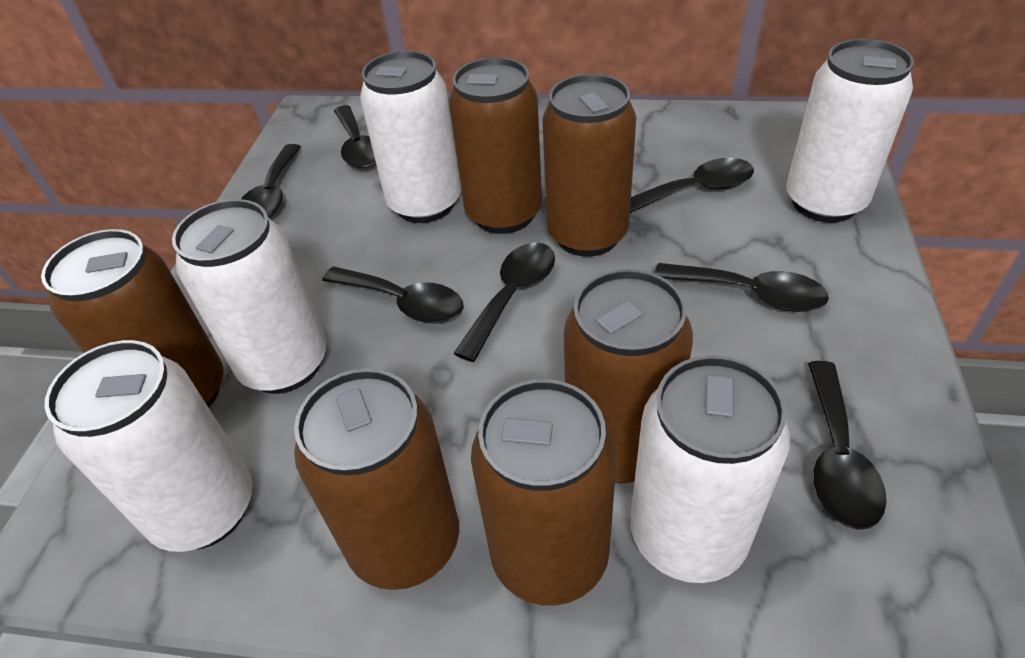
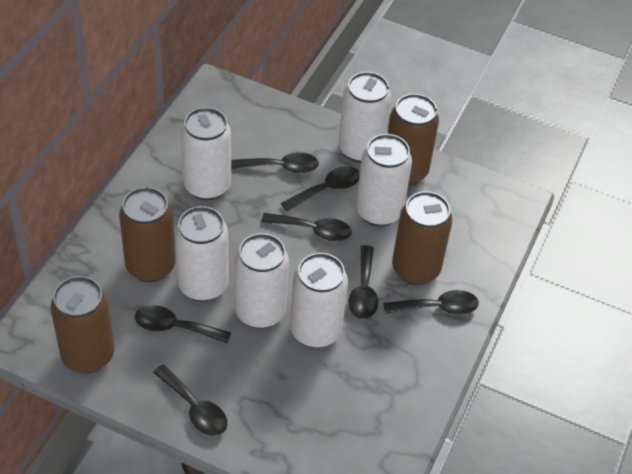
brown can: [41,229,224,408] [294,369,459,590] [449,57,542,234] [471,379,617,606] [542,74,636,257] [564,269,693,483] = 6 -> [51,276,114,373] [119,187,176,282] [388,94,439,185] [392,191,452,285] = 4
white can: [44,340,252,552] [172,199,326,394] [360,51,461,223] [631,355,790,583] [786,39,914,223] = 5 -> [174,206,229,302] [181,107,231,200] [234,233,289,329] [290,253,348,348] [338,72,392,163] [356,134,412,227] = 6

